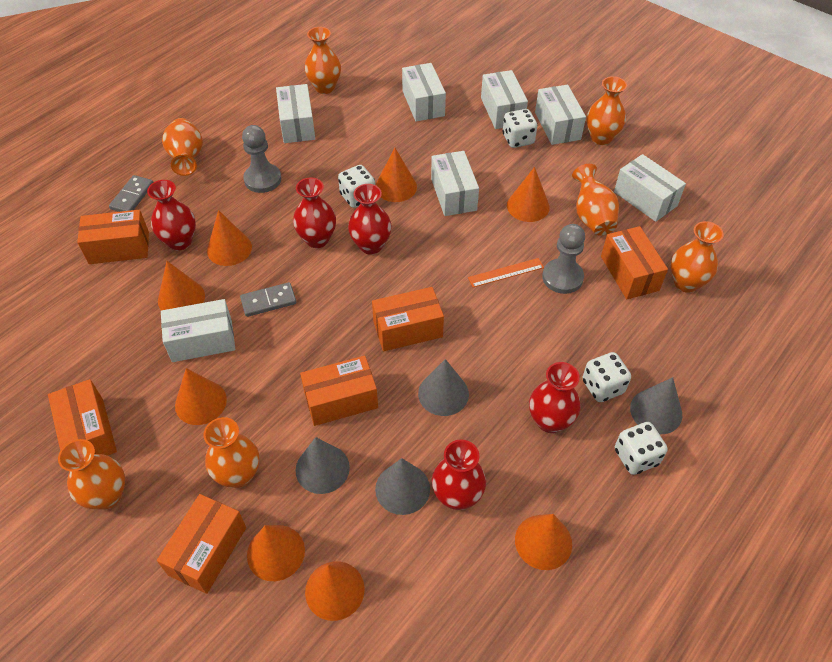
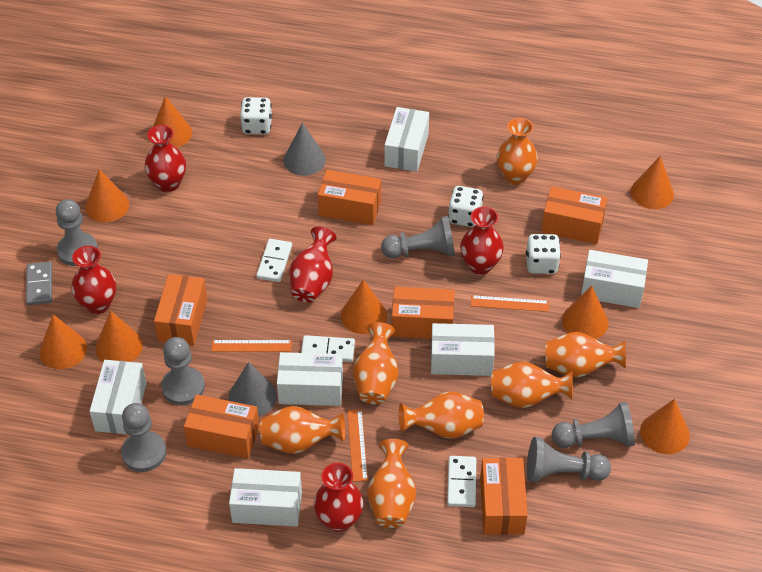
grey cone: [296,437,350,494] [375,458,430,515] [418,359,469,416] [630,377,682,434] = 4 -> [228,362,277,416] [283,123,326,176] = 2
grey domino: [109,175,153,212] [240,282,296,317] = 2 -> [26,261,52,305] = 1
grey pawn: [242,125,281,193] [542,224,585,294] = 2 -> [56,199,98,266] [121,403,166,472] [161,337,205,405] [381,216,455,258] [527,437,611,483] [552,402,635,448] = 6
orange ruler: [468,258,544,287] = 1 -> [211,340,292,352] [347,409,368,482] [471,295,549,312] = 3
white box: [161,299,235,362] [276,84,315,143] [402,63,446,121] [431,151,479,216] [481,70,528,129] [535,85,586,145] [614,154,686,222] = 7 -> [90,360,147,434] [229,468,302,527] [277,352,343,406] [384,107,429,172] [431,323,495,376] [581,250,648,308] = 6
white dice: [338,165,375,208] [502,109,537,148] [582,352,631,402] [615,422,668,475] = 4 -> [240,97,272,134] [448,186,483,227] [526,234,561,274] = 3
white domino: none = 0 -> [256,239,292,282] [301,335,355,362] [447,456,476,507] = 3

